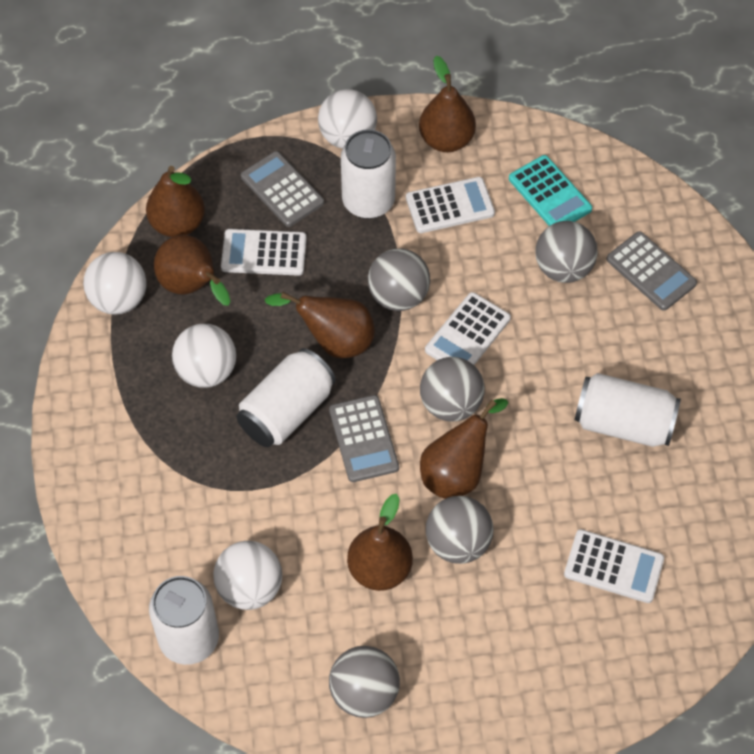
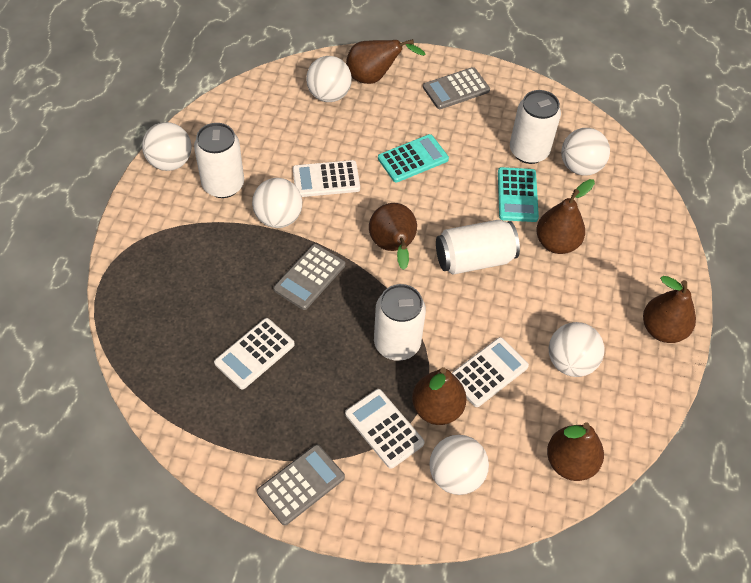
grey ball: [329,646,400,718] [368,248,430,311] [420,357,485,422] [426,496,493,564] [535,221,598,283] = 5 -> none = 0
turquoise calculator: [509,155,592,226] = 1 -> [378,134,449,183] [498,167,539,222] = 2
white ball: [83,252,147,315] [172,324,236,388] [213,541,282,610] [318,89,377,149] = 4 -> [142,122,192,171] [252,178,302,228] [306,56,352,102] [429,435,489,495] [549,322,605,377] [561,128,610,176] = 6

